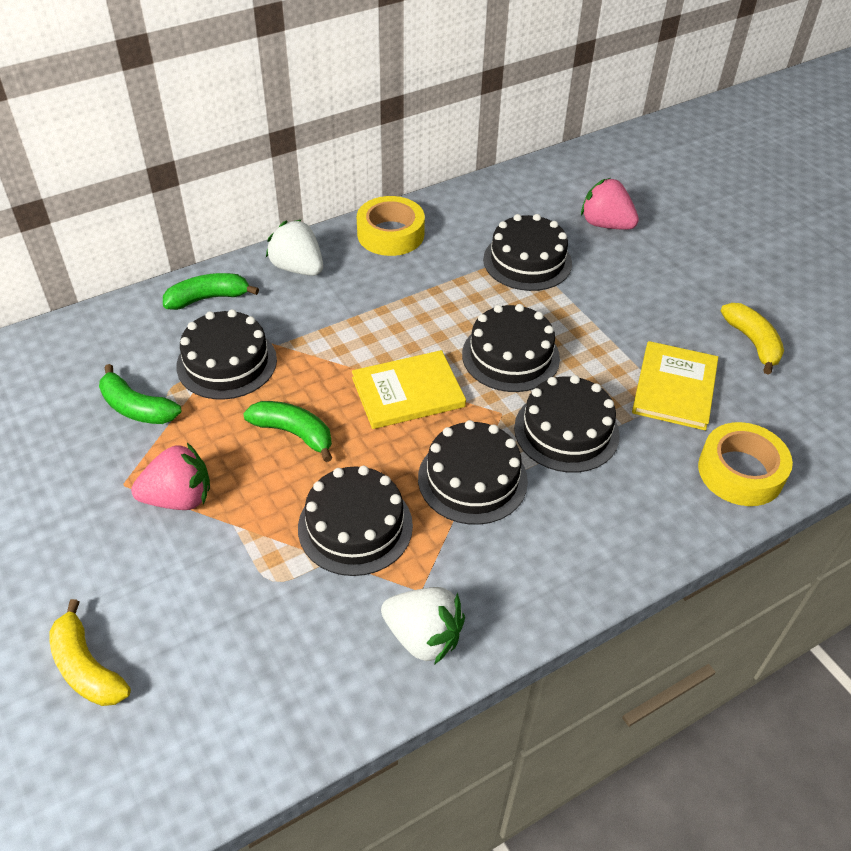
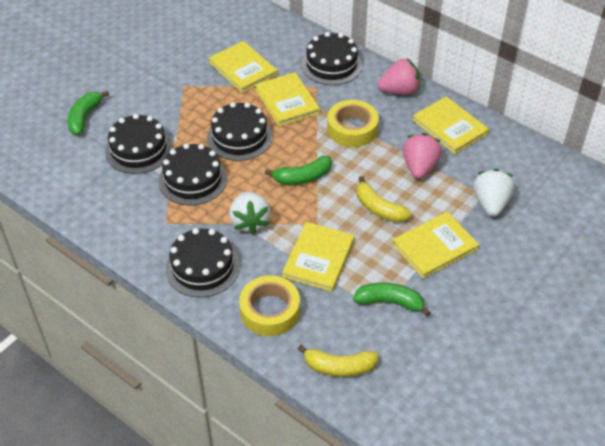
black cake: [176,309,277,400] [298,466,413,576] [418,420,528,525] [462,304,560,392] [483,214,572,291] [514,375,620,473] = 6 -> [105,114,172,174] [159,143,227,205] [166,228,240,298] [207,102,273,161] [301,32,362,85] = 5
yellow book: [352,350,466,429] [632,341,718,431] = 2 -> [209,41,278,93] [255,72,320,126] [282,222,355,292] [392,212,479,279] [413,96,489,154] = 5

